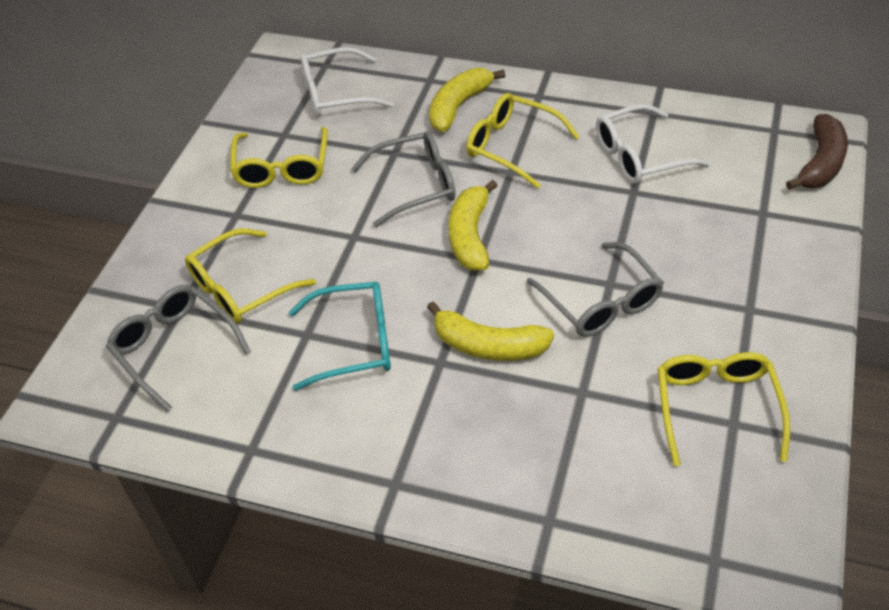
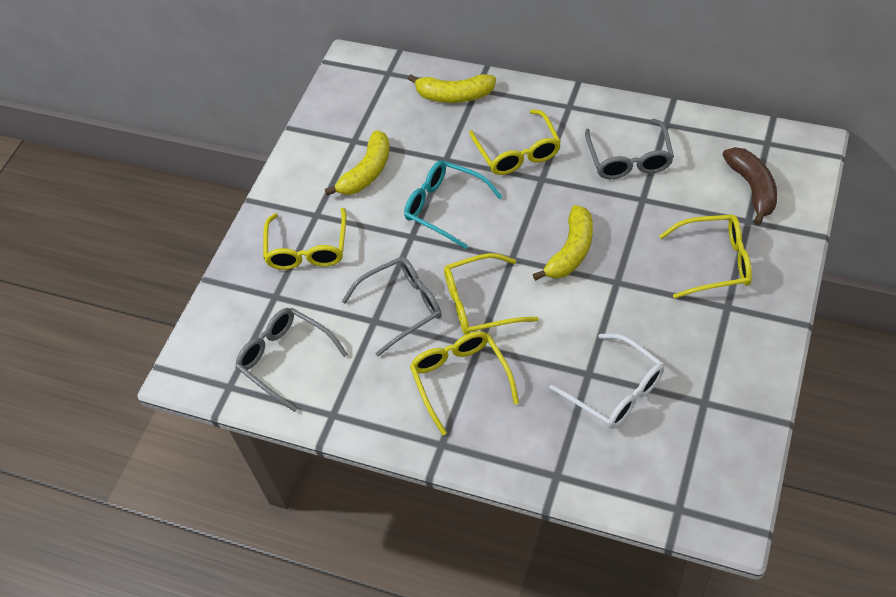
white glasses: [300,47,394,117] [596,104,711,184] = 2 -> [549,333,664,429] = 1
yellow glasses: [185,228,316,324] [230,127,328,188] [466,93,580,189] [658,352,791,466] = 4 -> [263,208,346,270] [410,331,519,435] [444,253,539,335] [469,109,561,175] [659,215,752,299] = 5

